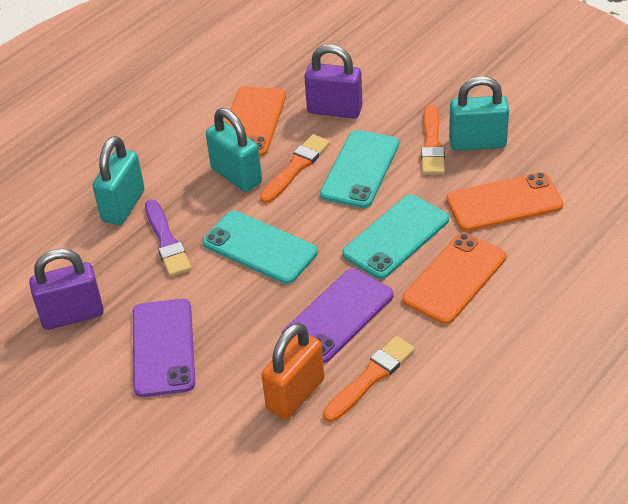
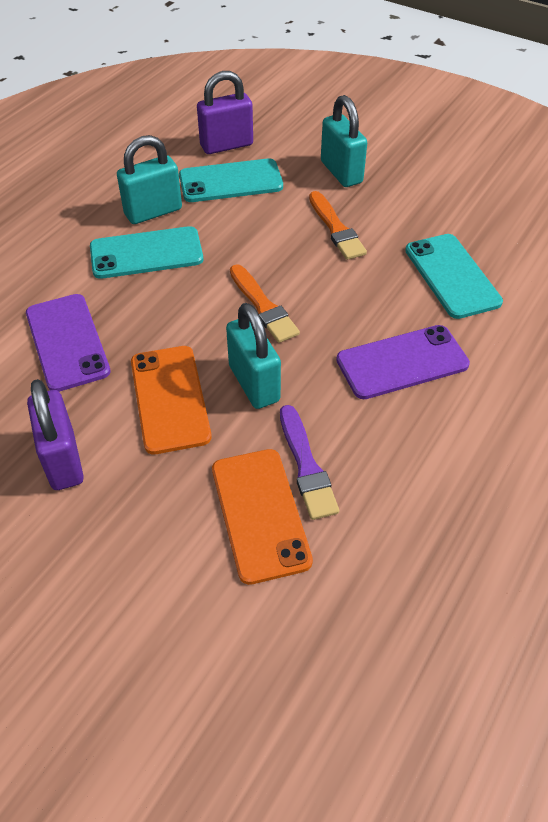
orange brush: [260,134,330,204] [323,336,415,422] [421,104,445,175] = 3 -> [230,264,300,343] [309,191,367,260] = 2
orange padlock: [261,323,324,420] = 1 -> none = 0
orange phone: [226,86,286,157] [402,233,506,324] [446,172,563,231] = 3 -> [131,346,212,454] [212,449,313,585] = 2

